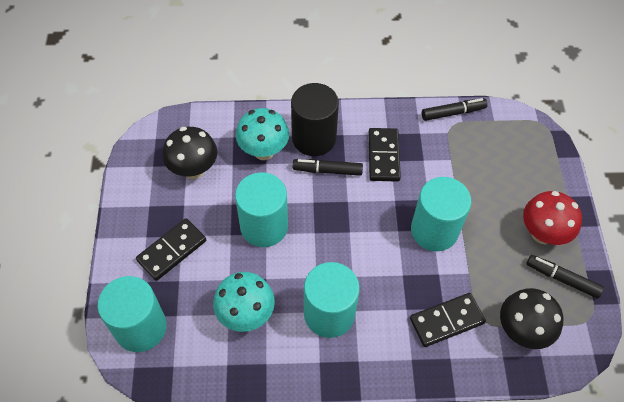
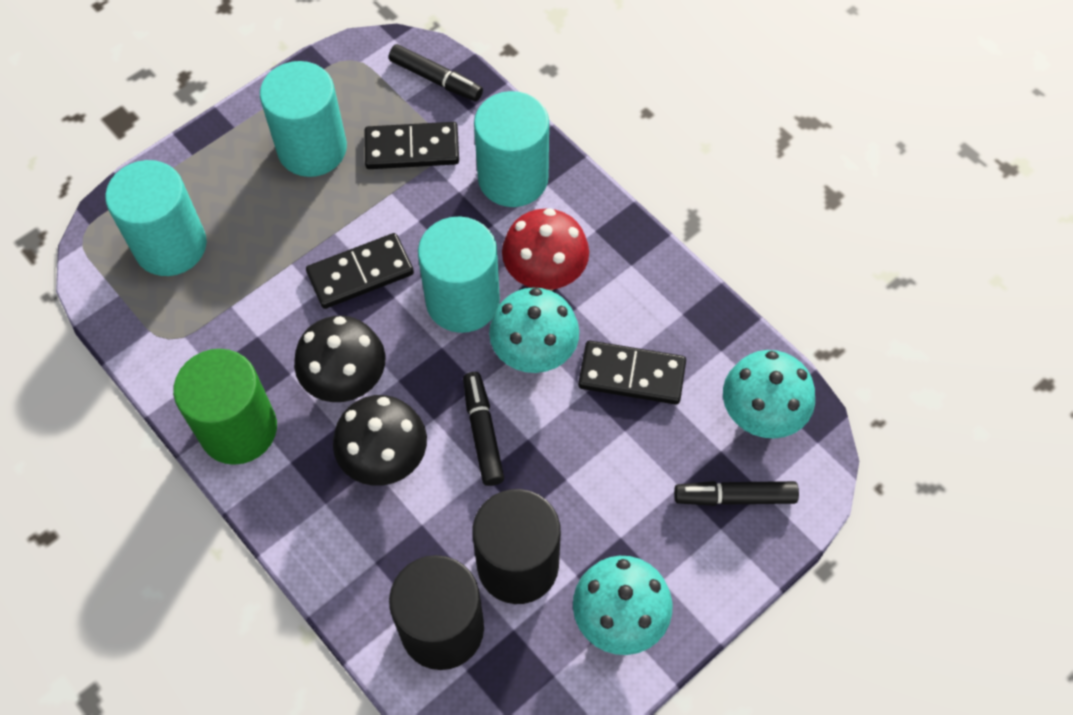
black cylinder: [291,83,339,156] = 1 -> [389,555,484,670] [472,489,561,604] = 2
green cylinder: none = 0 -> [173,349,277,465] = 1
turquoise mushroom: [213,272,275,332] [236,108,289,160] = 2 -> [489,287,579,373] [573,556,672,655] [723,350,815,439] = 3

